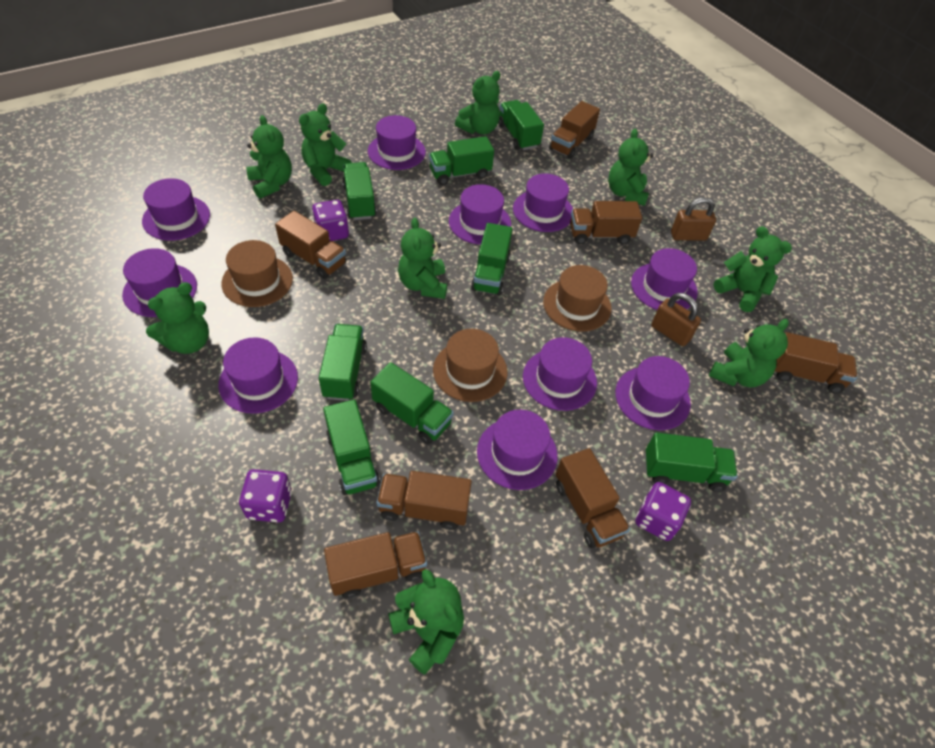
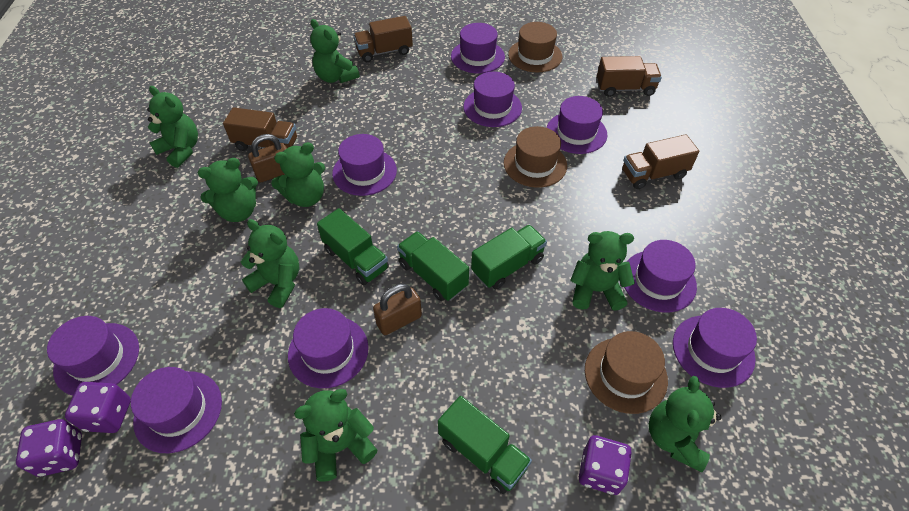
brown truck: [275,211,346,279] [324,531,427,599] [376,471,472,530] [549,101,600,159] [556,448,630,548] [570,201,642,244] [774,332,857,393] = 7 -> [223,107,297,151] [353,16,413,62] [597,56,662,97] [622,134,699,189] = 4
green teddy bear: [146,282,209,354] [247,115,292,199] [299,103,352,186] [388,569,464,675] [398,218,447,299] [455,71,500,135] [608,128,653,206] [709,319,789,387] [713,226,792,312] = 9 -> [147,86,198,168] [197,158,258,222] [241,219,300,308] [271,142,325,207] [294,389,377,482] [310,19,360,83] [570,231,635,311] [649,376,722,472] = 8
green truck: [319,324,367,401] [323,399,380,495] [342,162,377,220] [370,362,454,445] [429,136,494,185] [471,223,513,296] [498,100,544,150] [645,432,738,492] = 8 -> [317,208,389,286] [397,231,469,301] [438,396,532,494] [471,225,547,289] = 4
purple hat: [122,248,197,317] [142,178,210,241] [218,337,298,414] [368,115,426,170] [449,184,511,244] [477,410,558,490] [513,173,573,232] [523,337,597,411] [615,356,691,430] [631,248,698,310] = 10 -> [47,316,139,395] [131,367,222,453] [288,308,369,388] [332,134,397,196] [451,23,505,74] [463,72,522,127] [547,96,607,154] [624,240,697,313] [673,308,757,388] = 9

